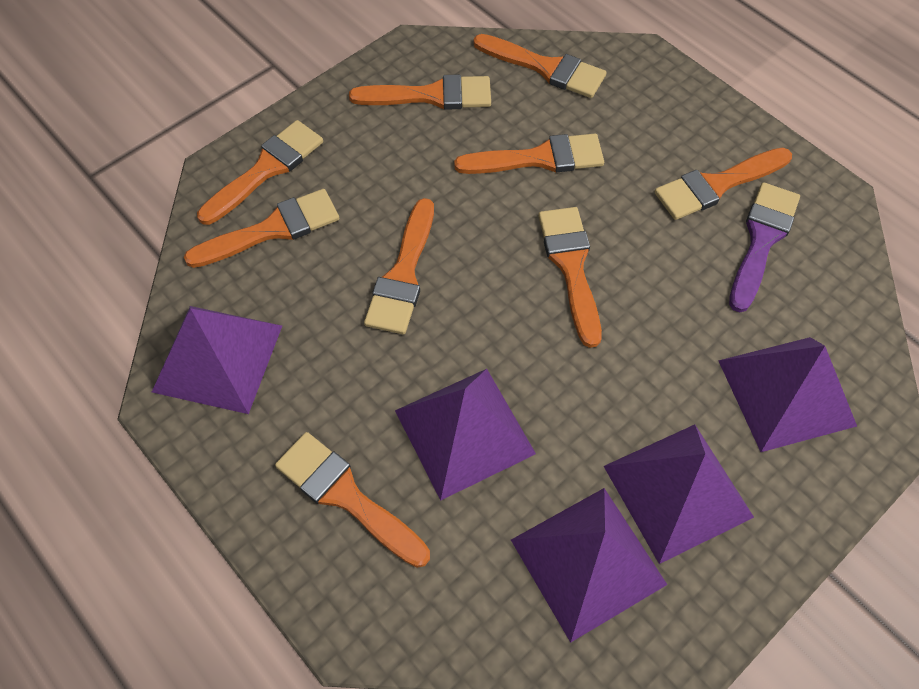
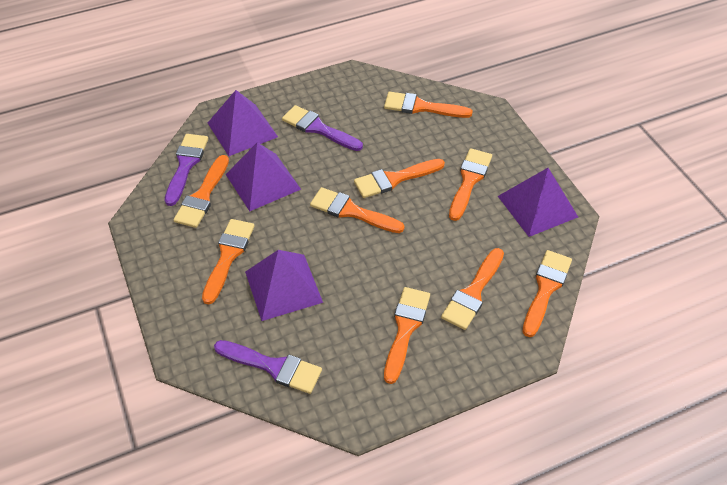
purple brush: [729,182,800,313] = 1 -> [165,134,208,206] [214,340,322,394] [282,105,363,151] = 3
purple pyramid: [152,306,282,414] [395,369,536,501] [511,488,667,643] [604,424,754,564] [718,337,857,452] = 5 -> [208,90,278,156] [226,142,301,211] [245,250,323,321] [498,168,578,237] = 4

